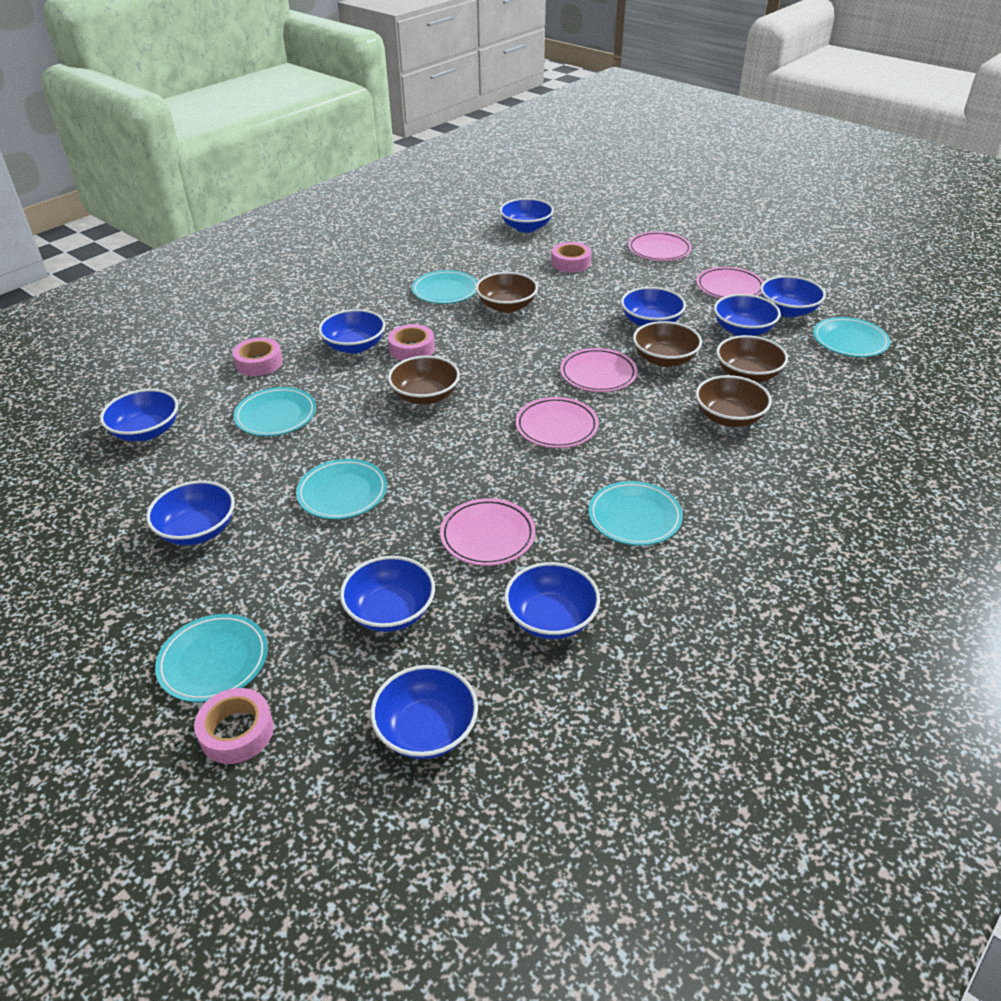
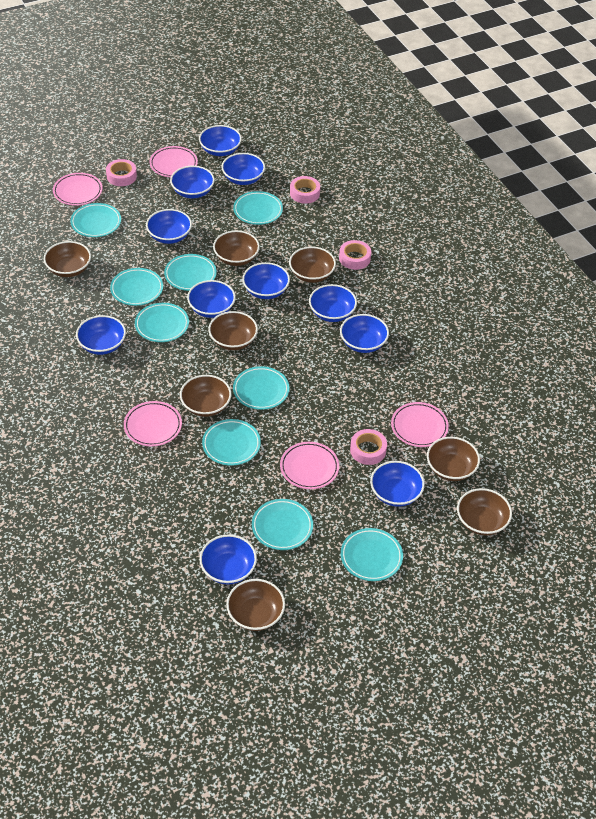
blue bowl: [100,389,178,441] [146,480,235,545] [319,309,385,354] [340,556,435,632] [370,665,478,759] [500,198,554,233] [504,562,600,639] [621,287,686,326] [714,294,781,336] [760,276,826,317] = 10 -> [76,315,126,355] [146,209,192,244] [170,166,215,198] [187,280,236,318] [199,125,242,156] [200,534,257,584] [222,153,265,185] [242,262,290,299] [309,284,357,322] [340,314,389,353] [370,461,425,507] = 11
brown bowl: [388,356,460,405] [476,272,538,313] [633,321,702,367] [696,375,772,427] [716,335,788,382] = 5 -> [44,241,91,277] [180,375,231,417] [208,311,258,350] [213,230,260,266] [226,579,285,631] [289,246,336,283] [427,437,480,481] [457,488,512,535] = 8
turquoise plate: [155,614,268,702] [234,387,316,436] [296,459,387,519] [412,270,478,304] [588,481,683,546] [813,317,890,357] = 6 -> [70,203,121,237] [110,268,163,306] [135,303,189,342] [164,254,217,291] [202,419,261,466] [233,191,283,225] [233,366,290,410] [252,499,313,550] [341,528,403,581] = 9

